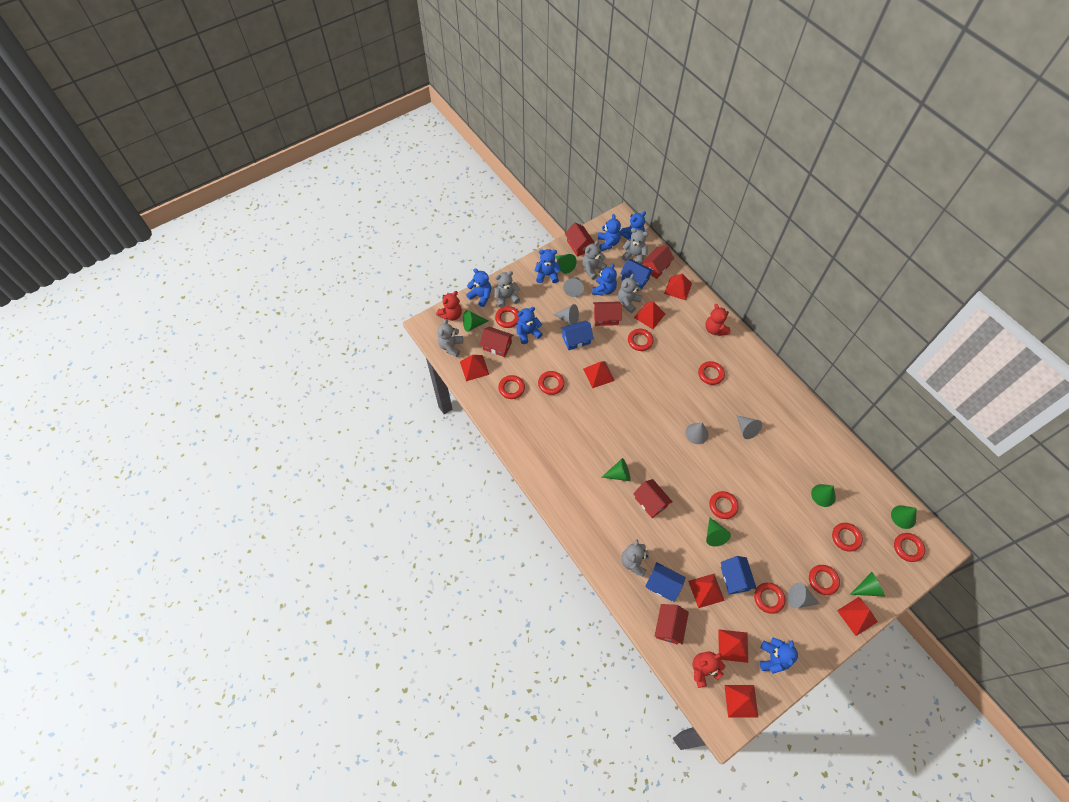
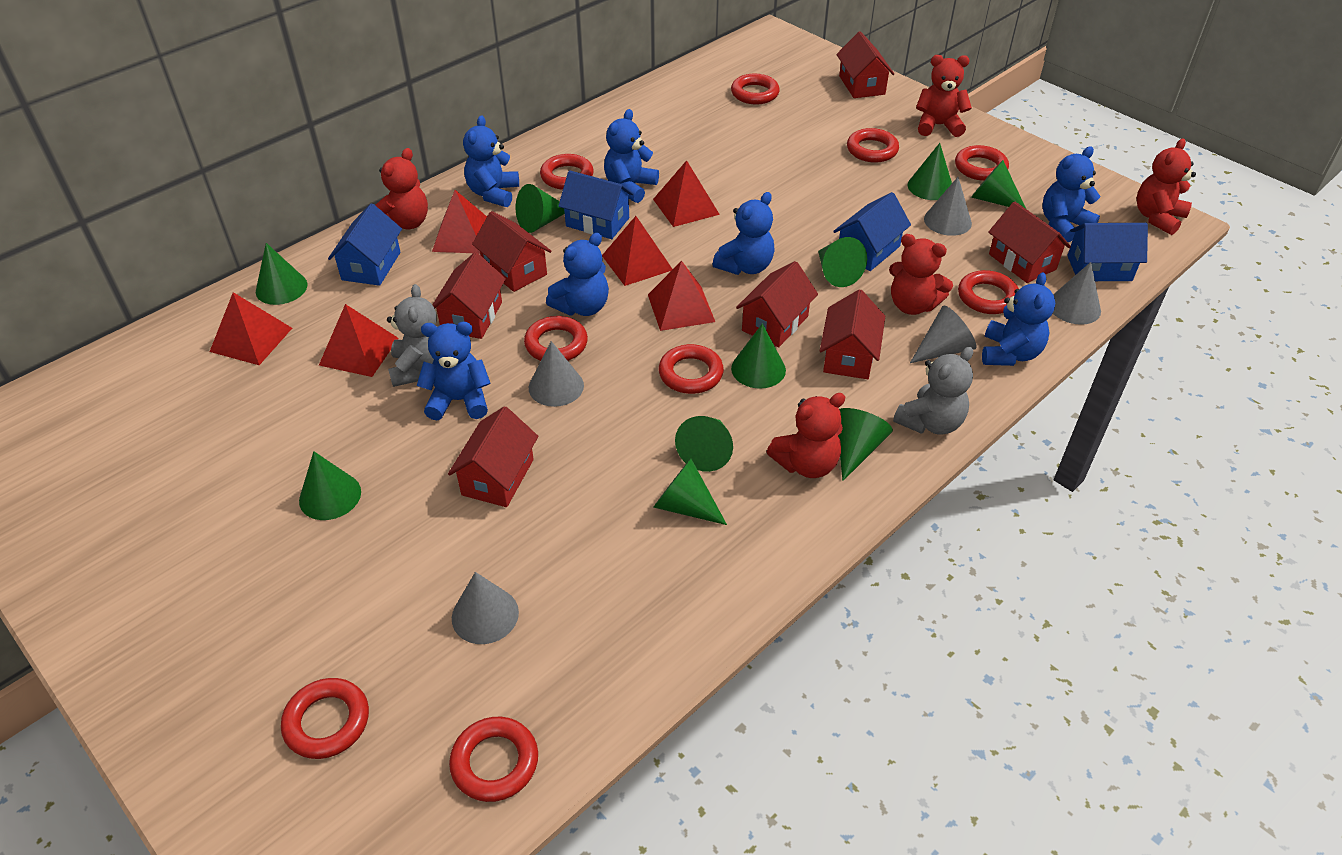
green cone: [463,310,489,332] [556,254,577,274] [601,458,630,481] [706,517,731,546] [811,484,836,507] [850,572,885,597] [891,505,917,529] = 7 -> [256,243,308,305] [299,451,361,520] [516,184,565,233] [653,459,727,525] [675,416,733,472] [731,324,786,389] [818,237,867,287] [838,408,893,481] [908,143,952,200] [971,160,1026,209] = 10
grey teddy bear: [437,319,463,357] [494,271,520,308] [582,241,607,280] [618,274,642,313] [621,539,649,577] [622,228,648,264] = 6 -> [387,284,437,387] [893,347,973,435] = 2
red house: [480,327,514,357] [565,223,595,257] [593,302,622,326] [633,479,673,518] [642,246,674,279] [655,604,689,645] = 6 -> [432,252,506,339] [448,406,538,507] [472,211,552,292] [736,261,818,347] [820,289,885,379] [836,31,894,98] [988,202,1071,283] = 7
red pyramid: [460,355,489,381] [583,361,615,388] [634,301,665,329] [664,274,692,300] [688,574,725,608] [718,629,748,663] [725,685,758,717] [837,597,878,636] = 8 -> [210,292,292,365] [319,304,399,377] [432,190,487,254] [602,216,673,286] [648,261,715,331] [653,160,720,227] = 6
red ring: [495,306,519,328] [498,375,525,399] [538,371,565,395] [628,329,653,351] [698,361,725,385] [709,491,739,519] [754,583,785,614] [809,565,840,595] [832,523,863,552] [894,533,925,562] = 10 -> [281,678,369,759] [449,717,538,802] [524,316,588,361] [540,154,594,190] [659,344,724,394] [731,74,780,105] [847,128,899,163] [955,145,1009,181] [958,270,1019,314] = 9
red teddy bear: [436,291,462,321] [693,652,725,688] [705,304,730,336] = 3 -> [375,148,428,229] [767,393,845,478] [889,234,953,315] [916,55,972,137] [1137,138,1196,235] = 5

